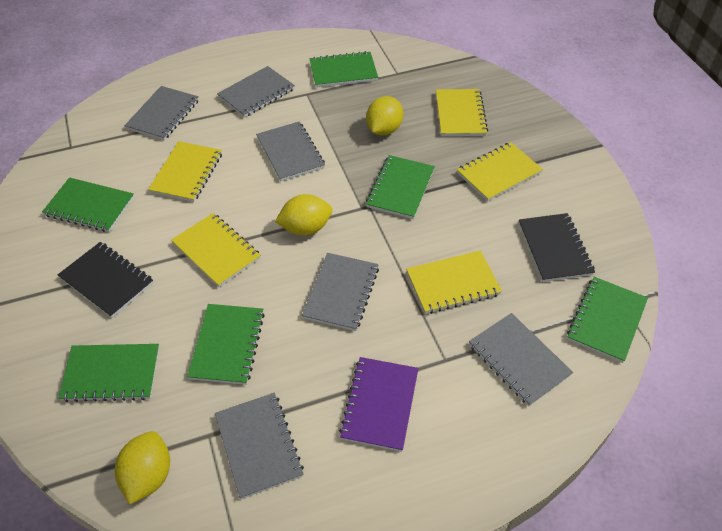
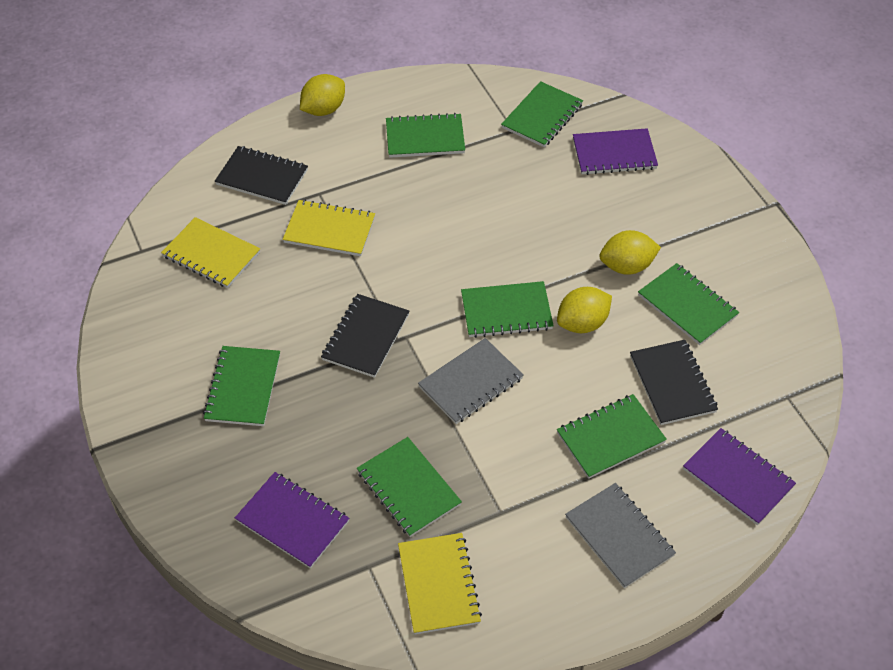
black notebook: [58,242,153,318] [519,213,595,282] = 2 -> [215,146,308,205] [321,294,409,378] [630,340,718,425] = 3
green notebook: [42,177,134,232] [58,344,159,402] [187,304,265,385] [310,51,378,88] [366,155,435,219] [567,277,648,363] = 6 -> [203,346,280,426] [357,437,462,537] [386,113,465,158] [461,281,554,338] [501,81,583,147] [557,394,667,479] [638,263,739,345] = 7
grey notebook: [125,86,199,140] [215,393,304,499] [217,66,295,118] [256,121,325,181] [302,253,379,331] [469,313,573,406] = 6 -> [418,338,524,424] [565,483,676,588] = 2
purple notebook: [339,357,418,452] = 1 -> [235,472,349,568] [573,128,658,175] [683,428,796,525] = 3
yellow notebook: [148,141,222,202] [171,213,261,287] [406,250,502,314] [436,89,488,136] [457,142,543,201] = 5 -> [161,217,260,288] [283,200,375,256] [398,533,482,634] = 3

